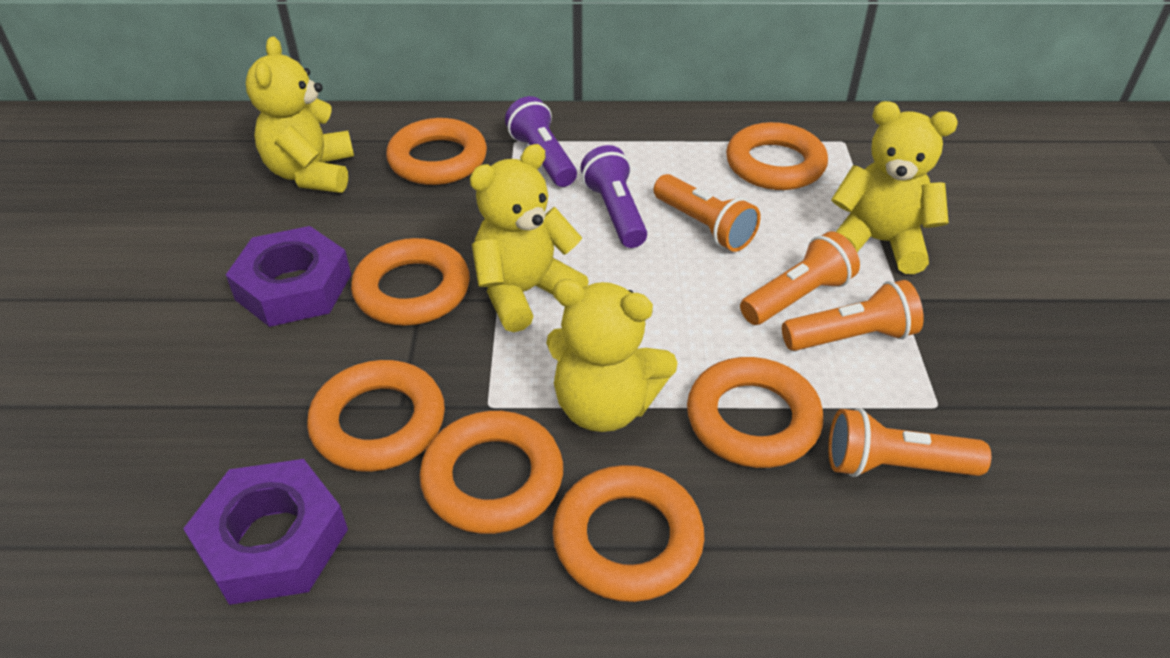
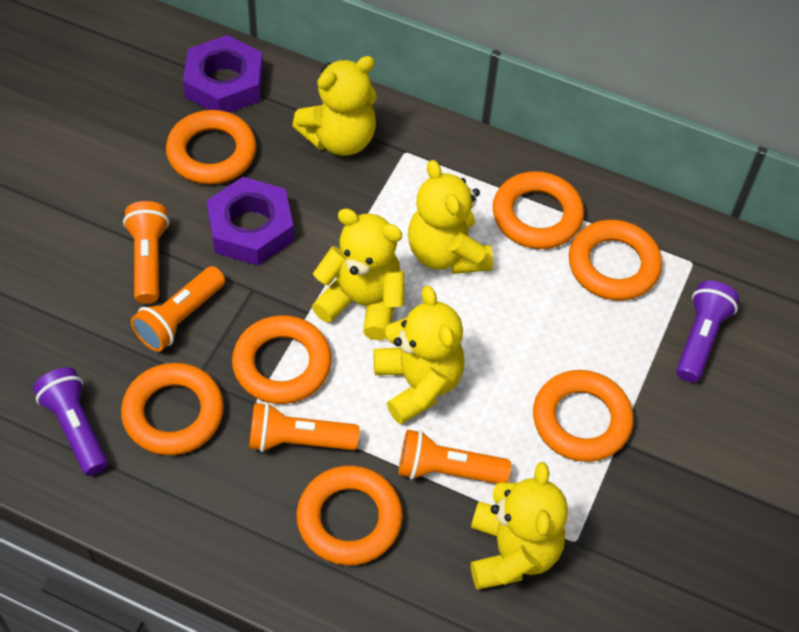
yellow teddy bear: [246,36,354,193] [470,144,589,332] [546,279,678,432] [831,101,958,274] = 4 -> [292,56,377,156] [312,208,404,340] [374,286,464,425] [408,160,493,274] [471,462,568,590] = 5

